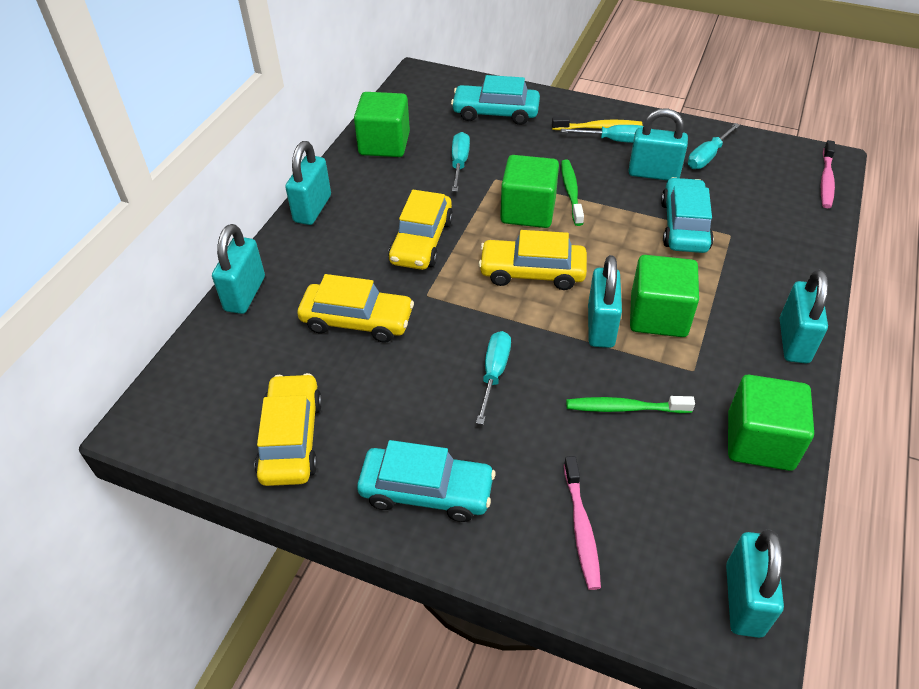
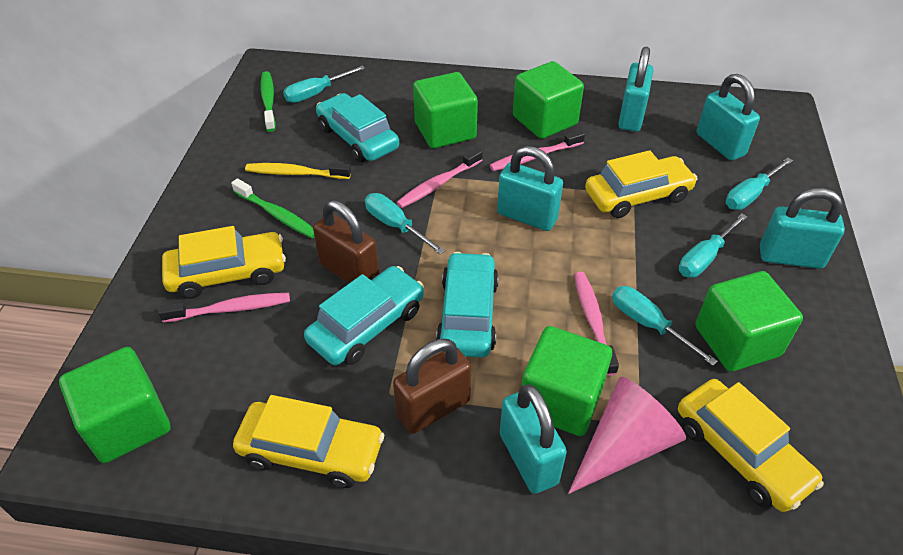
brown padlock: none = 0 -> [313,200,379,283] [393,339,471,434] = 2
green cube: [354,92,410,157] [500,155,559,228] [630,255,699,337] [728,375,814,471] = 4 -> [59,347,171,463] [413,72,478,149] [513,61,584,139] [521,326,612,436] [696,271,803,372] = 5
pink cone: none = 0 -> [568,377,686,494] = 1
pink toothbrush: [564,456,601,590] [821,140,835,208] = 2 -> [158,293,290,323] [396,148,483,208] [490,130,585,171] [574,272,619,376] = 4
turquoise padlock: [212,224,265,314] [285,141,331,225] [588,255,622,348] [628,108,688,181] [726,529,784,638] [780,270,828,363] = 6 -> [497,146,563,231] [500,384,567,494] [618,47,653,132] [697,74,760,161] [760,188,845,269] = 5
turquoise screwdriver: [452,132,470,192] [476,331,511,425] [561,125,643,143] [688,123,740,169] = 4 -> [283,65,365,103] [365,193,445,255] [612,286,718,366] [679,213,748,278] [726,158,793,210] = 5

